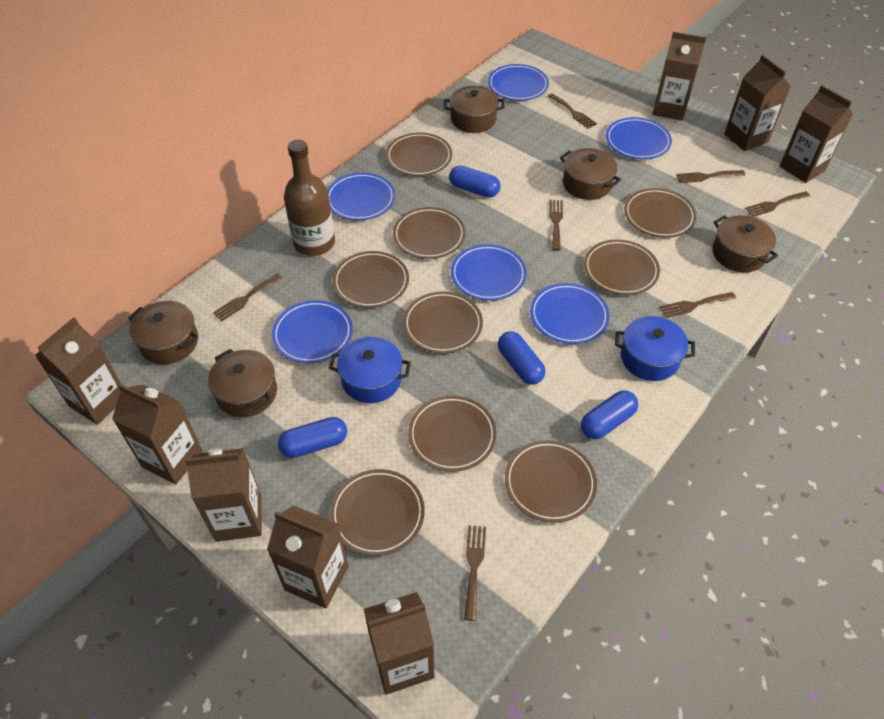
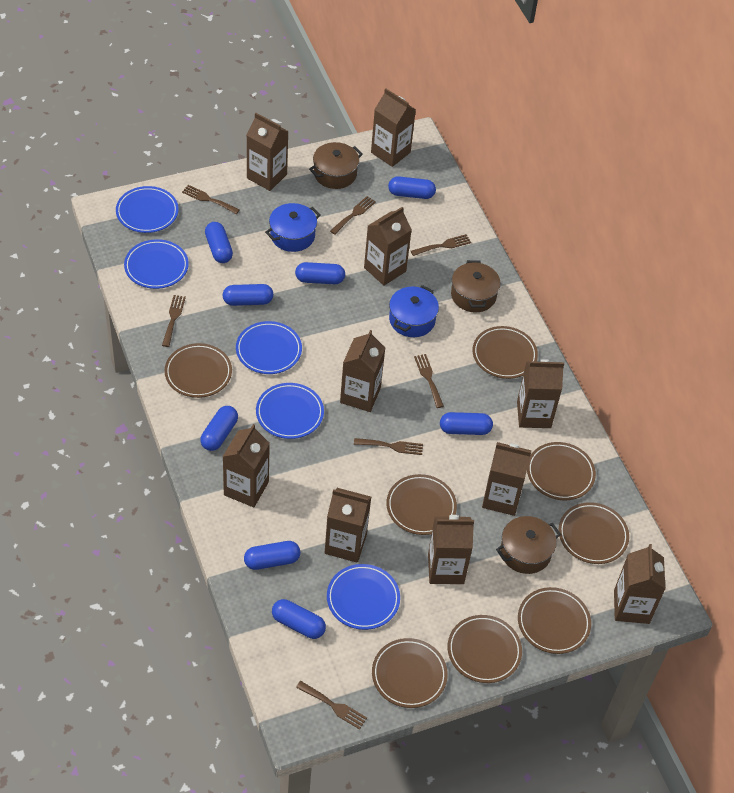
blue capsule: [278,417,347,458] [449,166,501,198] [498,331,545,385] [581,390,638,439] = 4 -> [200,406,238,451] [205,222,233,263] [222,284,273,306] [244,541,300,570] [272,599,326,639] [295,262,345,284] [388,176,436,199] [440,412,493,435] = 8
blue plate: [272,300,353,363] [327,173,395,221] [451,244,526,301] [488,64,549,101] [530,283,609,344] [606,117,672,159] = 6 -> [116,186,178,233] [124,239,189,289] [236,321,302,374] [256,383,324,439] [327,564,400,630] = 5
brown bottle: [284,140,335,256] = 1 -> none = 0
brown carton: [35,317,121,425] [112,384,203,484] [185,448,262,542] [267,505,348,608] [364,592,434,695] [652,32,706,121] [724,55,791,151] [780,85,853,183] = 8 -> [223,424,270,507] [247,113,289,191] [325,488,371,563] [340,330,385,412] [364,207,412,286] [371,88,416,167] [428,515,474,584] [482,442,531,516] [517,359,564,428] [614,544,665,624] = 10
brown plate: [330,469,425,556] [333,251,409,308] [386,132,452,176] [393,207,465,259] [403,291,483,353] [408,396,496,472] [505,440,597,523] [584,239,660,295] [624,188,696,238] = 9 -> [165,343,232,398] [372,638,448,708] [386,474,457,535] [448,615,522,683] [473,326,538,379] [518,587,591,654] [527,442,596,500] [559,502,629,564] = 8
brown pot: [128,301,199,364] [208,349,277,417] [444,86,505,133] [560,148,621,200] [712,215,778,272] = 5 -> [309,142,363,189] [451,260,500,313] [496,516,561,574] = 3

